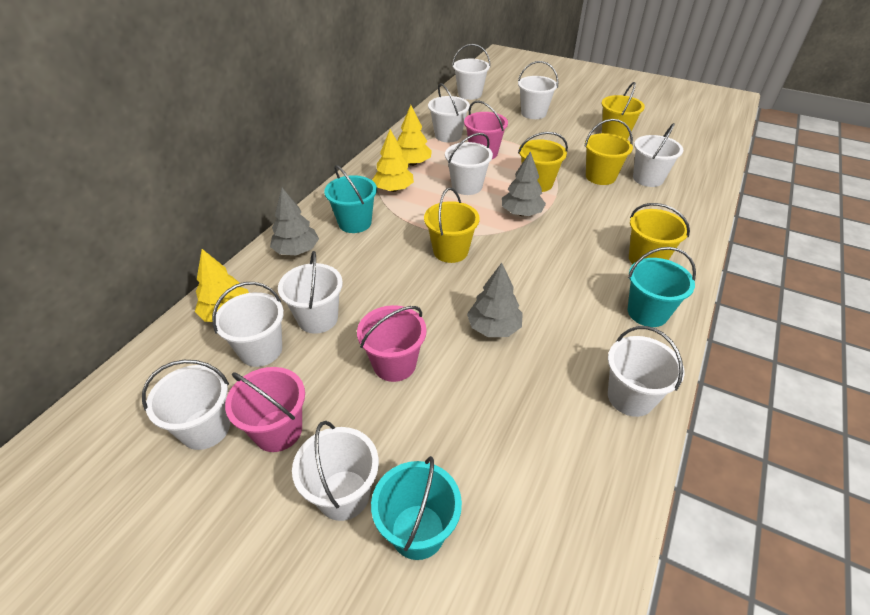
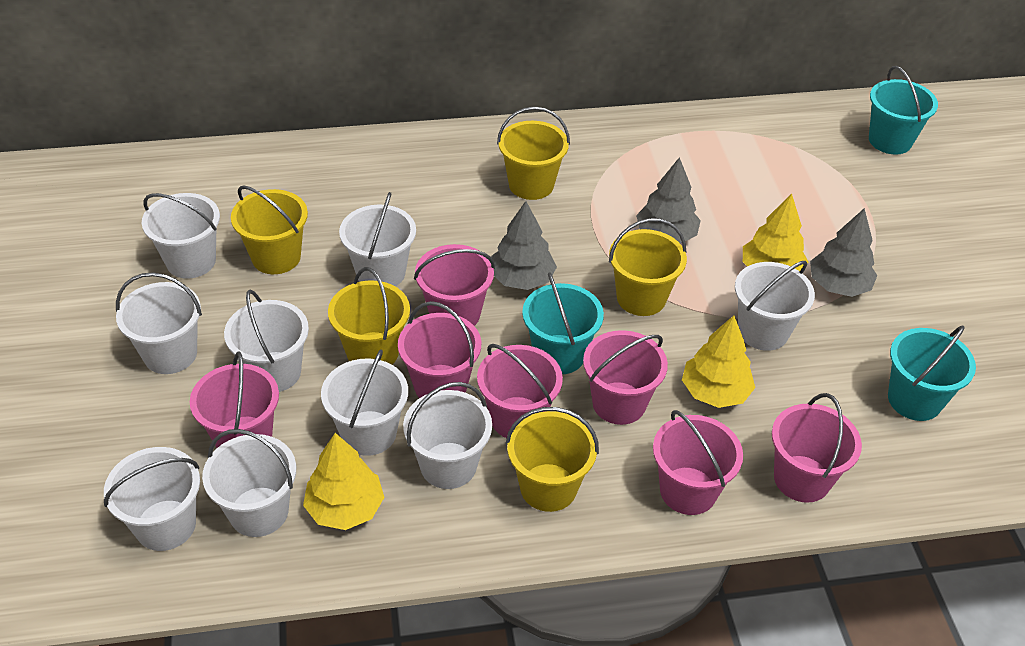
pink bucket: [225,367,305,452] [357,305,427,382] [464,101,508,159] = 3 -> [190,351,279,448] [398,301,481,398] [414,244,495,326] [477,344,563,438] [583,330,668,425] [653,410,743,515] [772,393,862,503] = 7
white bucket: [142,360,230,450] [212,282,284,367] [278,251,343,334] [292,421,379,521] [428,83,470,142] [445,133,493,195] [452,44,491,100] [518,61,558,119] [608,326,685,417] [633,123,683,187] = 10 -> [104,447,200,551] [116,272,202,374] [142,193,220,279] [202,429,296,537] [224,290,309,392] [321,349,408,456] [339,192,416,287] [403,382,492,489] [735,261,815,351] = 9

